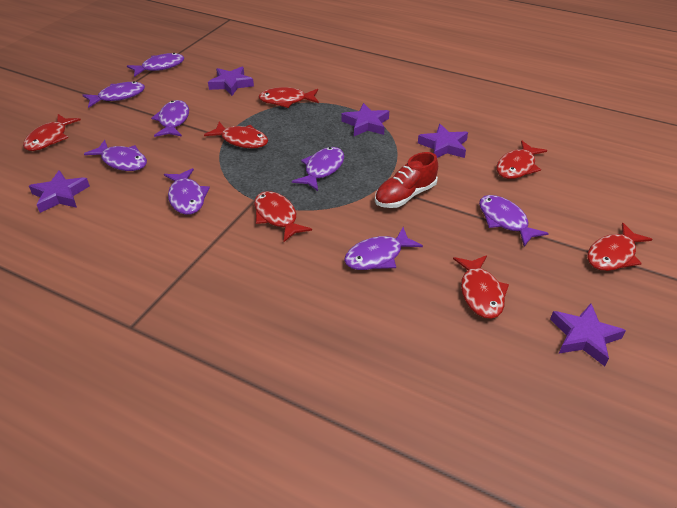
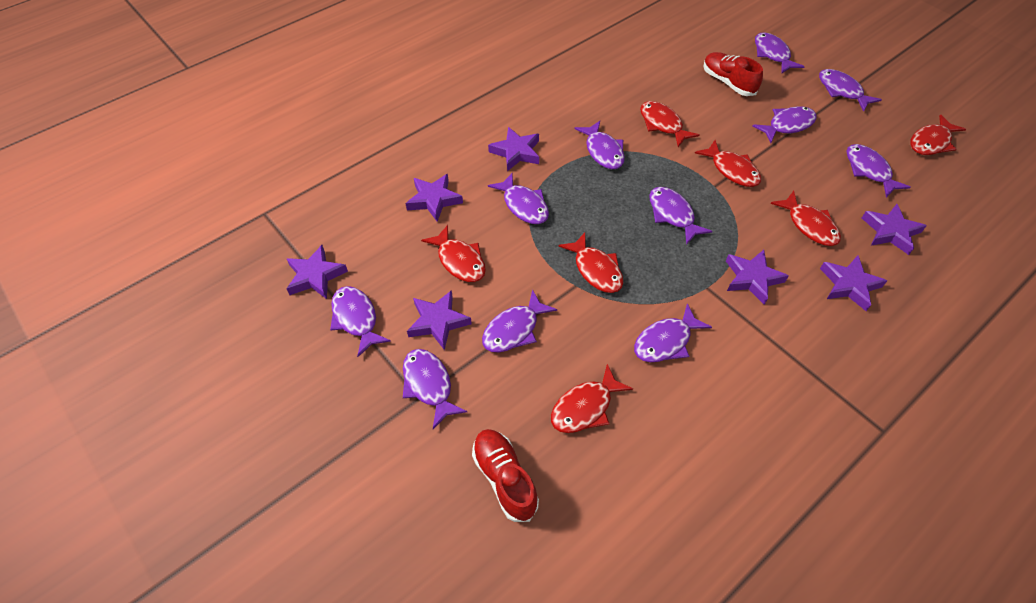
purple fish: [83,81,145,108] [84,140,147,171] [127,53,184,77] [151,100,189,137] [164,168,210,215] [292,147,344,191] [344,227,423,270] [479,195,549,247] = 8 -> [330,286,391,357] [403,349,467,429] [482,289,557,352] [488,173,549,224] [575,121,625,169] [634,303,712,362] [649,187,712,245] [752,106,817,143] [755,32,805,74] [819,69,882,112] [846,144,911,198] = 11
purple star: [29,170,90,213] [208,67,254,96] [341,103,389,136] [418,124,468,158] [550,303,626,366] = 5 -> [286,245,348,299] [405,174,463,222] [407,290,472,350] [488,127,539,171] [726,250,789,305] [820,256,887,311] [862,204,927,255] = 7
red shoe: [375,152,438,208] = 1 -> [472,429,539,522] [704,52,763,96] = 2

